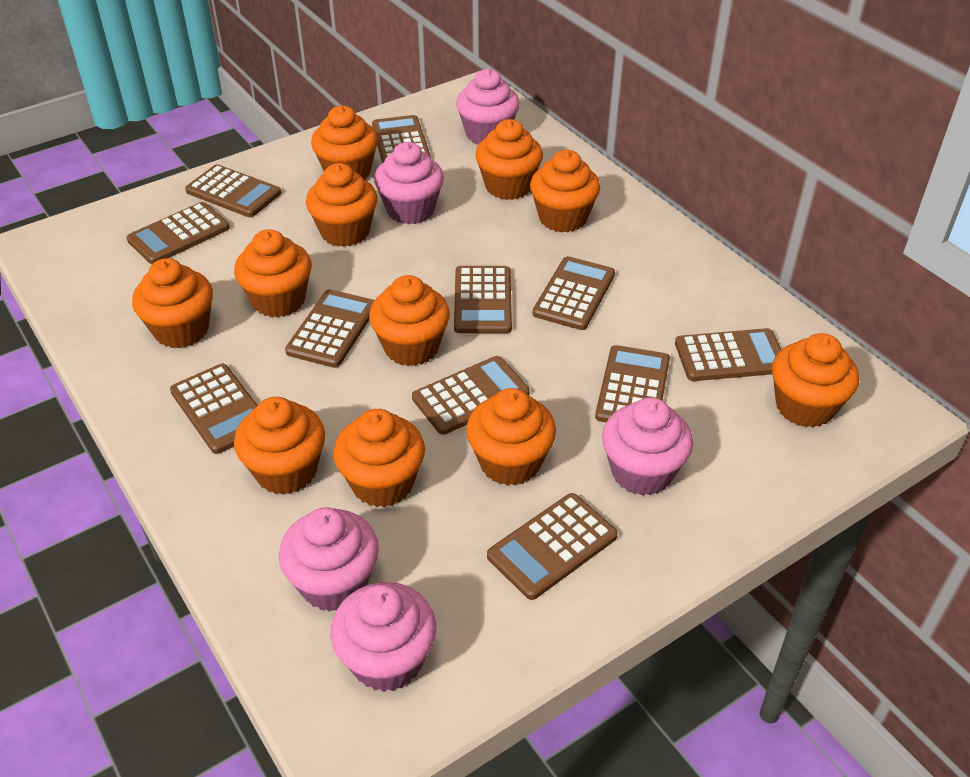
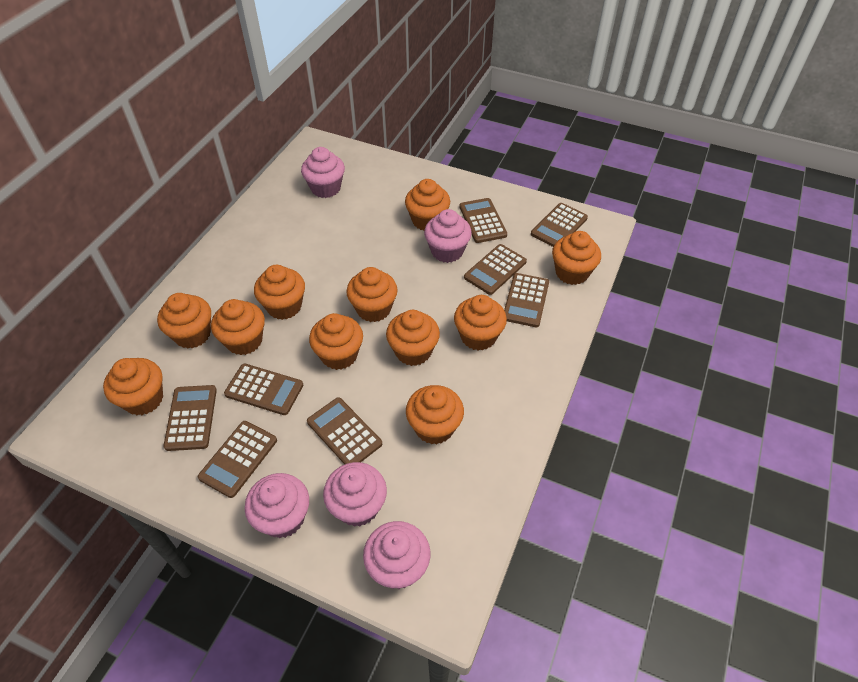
brown calculator: [126,202,230,264] [170,364,258,454] [185,164,281,217] [285,289,374,368] [372,115,431,163] [412,356,530,435] [454,266,512,333] [487,493,618,600] [533,256,615,330] [595,345,670,422] [675,328,781,381] = 11 -> [163,385,217,451] [198,421,277,498] [224,363,303,415] [307,397,382,465] [459,198,507,243] [464,244,527,295] [504,273,549,327] [531,203,588,247] = 8

